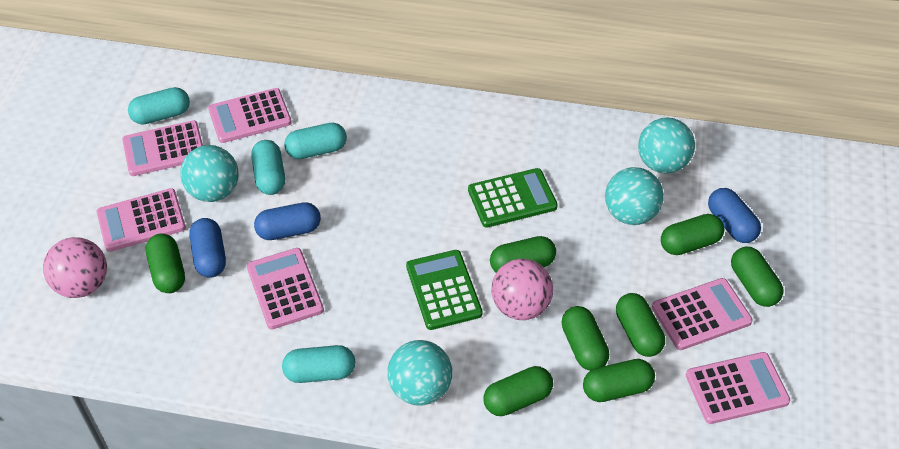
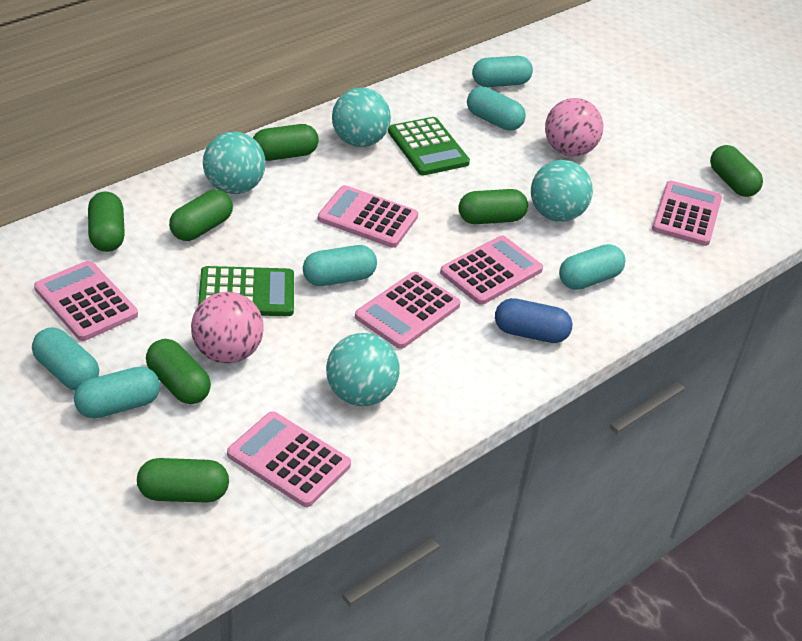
blue capsule: [189,218,226,278] [254,202,321,240] [708,188,761,243] = 3 -> [495,298,572,343] = 1
green capsule: [146,234,185,293] [484,366,553,416] [490,236,556,273] [562,306,609,370] [583,359,655,402] [616,293,665,357] [661,214,724,255] [731,247,784,307] = 8 -> [88,191,125,252] [137,458,229,503] [146,339,211,404] [169,190,233,241] [253,124,319,161] [458,189,528,224] [710,145,763,197] = 7
turquoise capsule: [128,87,190,125] [251,140,285,195] [282,345,355,383] [284,123,347,159] = 4 -> [32,328,99,390] [74,367,160,418] [303,245,377,286] [467,87,526,131] [472,56,533,87] [559,244,625,290] = 6

